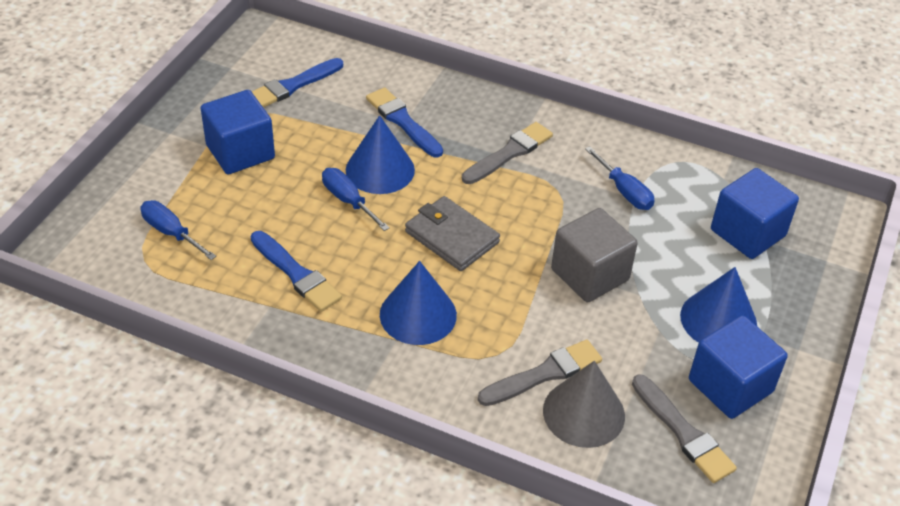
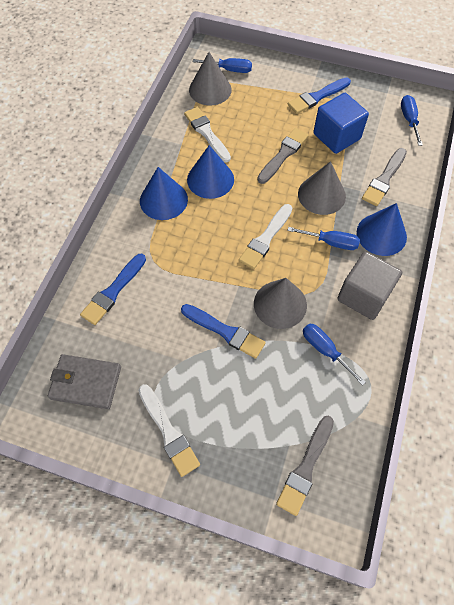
blue cube: [201,90,275,174] [689,315,788,419] [711,168,799,259] = 3 -> [313,93,369,154] = 1
blue screwdriver: [140,200,216,260] [322,168,390,231] [585,146,654,210] = 3 -> [193,58,252,73] [287,227,360,250] [303,324,366,386] [401,95,423,146] = 4
grey cone: [543,361,625,448] = 1 -> [189,52,232,105] [254,278,307,329] [298,161,346,215] = 3
white brush: none = 0 -> [138,384,200,477] [184,107,231,163] [239,204,292,269] = 3

